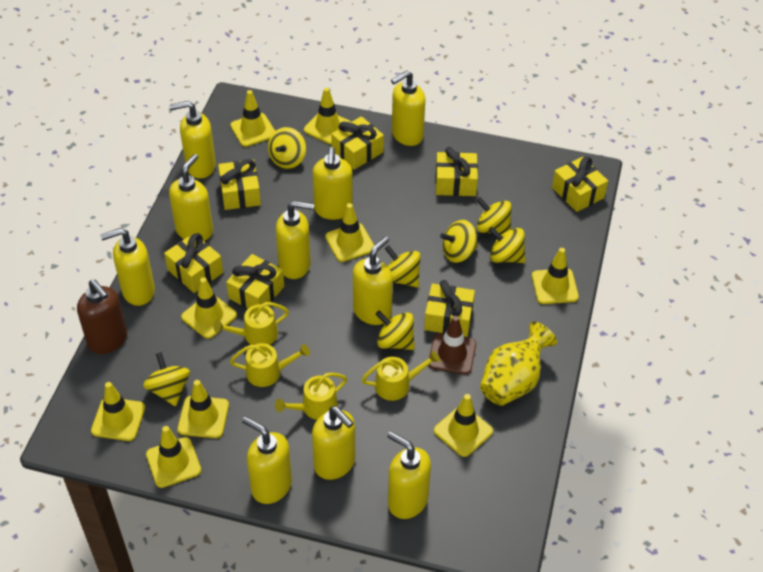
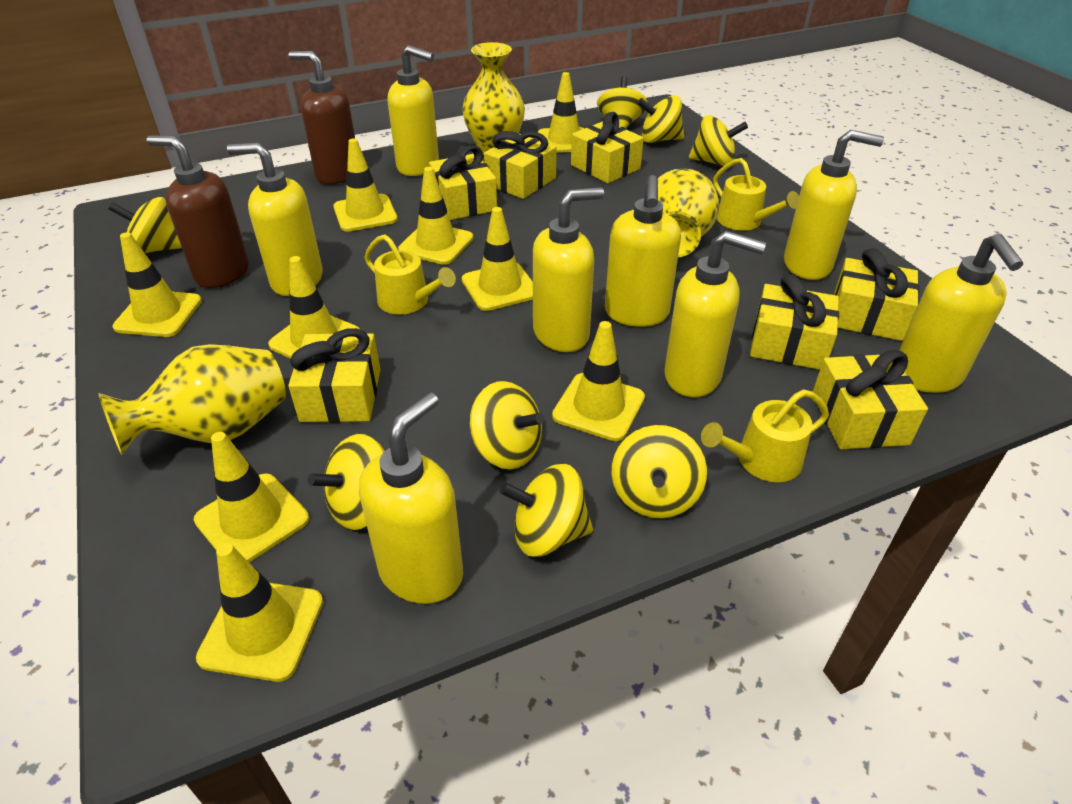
brown soap dispenser: [77,279,127,354] = 1 -> [147,135,249,288] [289,51,355,184] = 2
brown traffic cone: [428,316,476,375] = 1 -> none = 0
yellow soap dispenser: [100,228,155,306] [169,101,216,179] [169,154,213,241] [242,416,292,504] [276,201,314,279] [312,147,353,220] [312,406,355,480] [353,236,393,325] [387,431,431,519] [391,71,425,146] = 10 -> [227,143,323,296] [359,392,463,604] [387,45,439,176] [533,187,604,352] [605,175,681,327] [664,231,766,397] [784,130,884,280] [899,233,1023,393] = 8
yellow spinning top: [143,352,190,406] [268,127,306,169] [376,310,415,350] [385,245,421,287] [440,220,478,263] [476,197,512,235] [488,227,526,263] = 7 -> [108,197,182,253] [308,434,385,530] [470,381,544,469] [500,464,593,557] [597,76,648,128] [612,425,707,518] [638,95,684,143] [689,115,748,166] = 8
yellow vase: [480,322,557,406] = 1 -> [98,344,286,455] [462,42,525,155] [658,168,719,257] = 3
yellow watering can: [213,302,289,345] [230,343,310,387] [275,373,347,420] [361,351,440,401] = 4 -> [364,234,456,315] [701,390,829,482] [713,158,799,231] = 3

